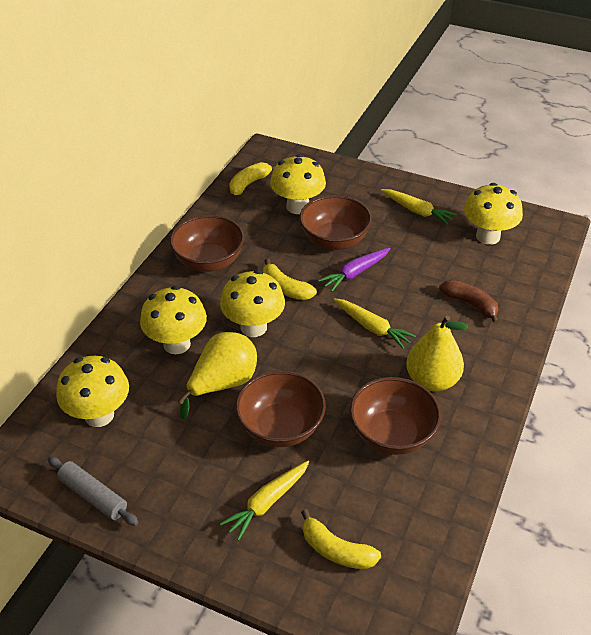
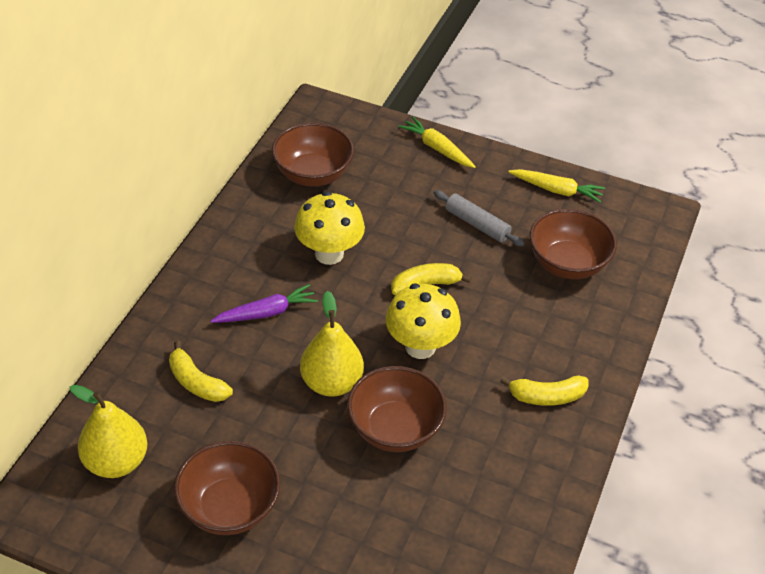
brown banana: [439,280,499,324] = 1 -> none = 0
yellow carrot: [220,461,309,541] [333,298,416,349] [381,189,457,225] = 3 -> [398,116,476,168] [508,169,605,203] = 2
yellow mushroom: [56,356,129,427] [140,286,207,354] [220,270,285,337] [270,154,326,214] [464,183,523,245] = 5 -> [294,191,365,265] [386,284,461,359] = 2

